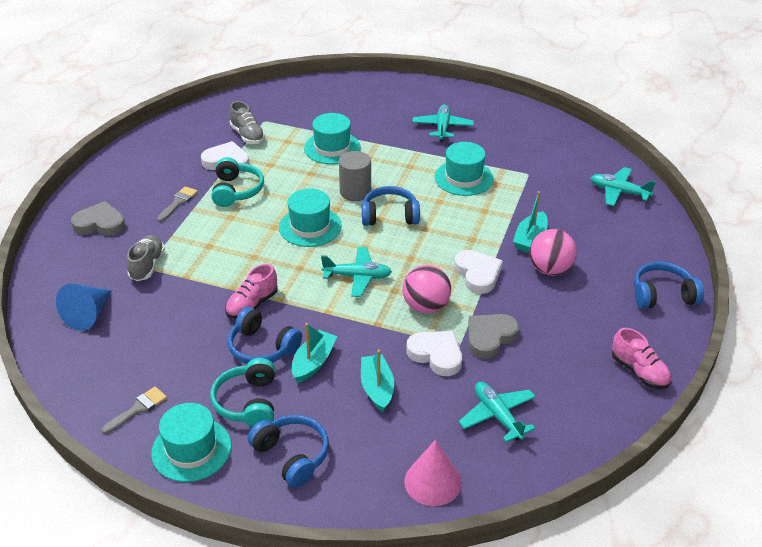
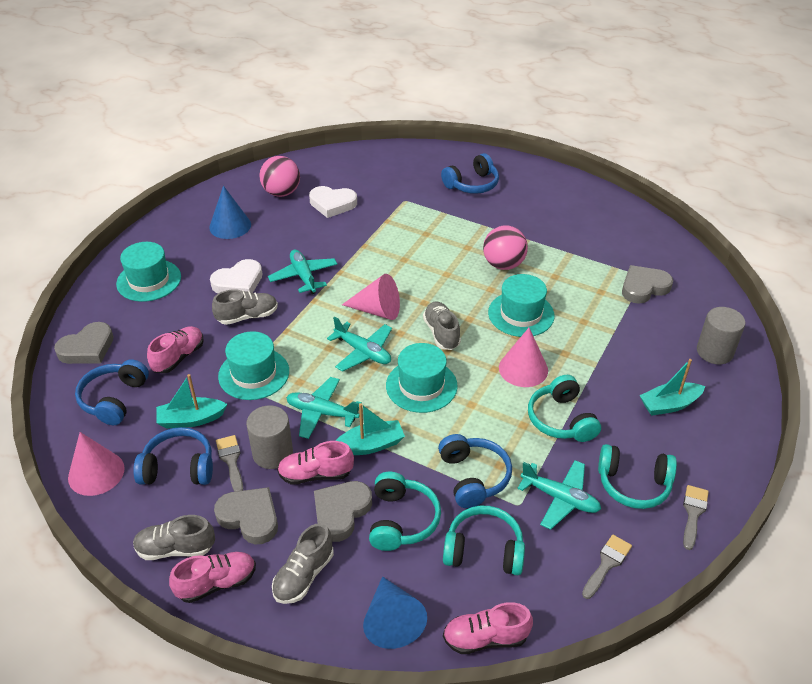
blue cone: [56,284,112,331] = 1 -> [209,186,251,239] [363,576,427,649] = 2
grey brush: [102,387,167,434] [157,186,198,222] = 2 -> [216,435,243,492] [582,535,632,599] [683,485,709,550] = 3
grey cylinder: [339,151,371,201] = 1 -> [246,405,293,469] [697,307,745,364] = 2
grey heart: [71,201,125,236] [468,314,519,359] = 2 -> [54,322,114,364] [214,487,278,544] [314,481,372,542] [622,265,673,304] = 4
grey shoe: [127,235,165,281] [229,101,265,144] = 2 -> [133,515,215,560] [212,289,278,325] [272,523,334,604] [423,302,461,350] = 4
pink cone: [404,440,462,506] = 1 -> [68,432,125,496] [342,274,400,320] [499,328,548,387] = 3
pink shoe: [225,264,278,319] [612,328,671,389] = 2 -> [147,326,204,373] [169,552,256,603] [277,441,354,485] [443,602,533,654] = 4
turquoise headphones: [210,358,275,427] [211,157,264,207] = 2 -> [369,472,441,551] [443,506,525,575] [528,375,601,442] [598,444,677,509] = 4
white heart: [201,141,249,172] [406,331,462,376] [454,250,503,294] = 3 -> [210,259,262,293] [309,186,357,218] = 2

